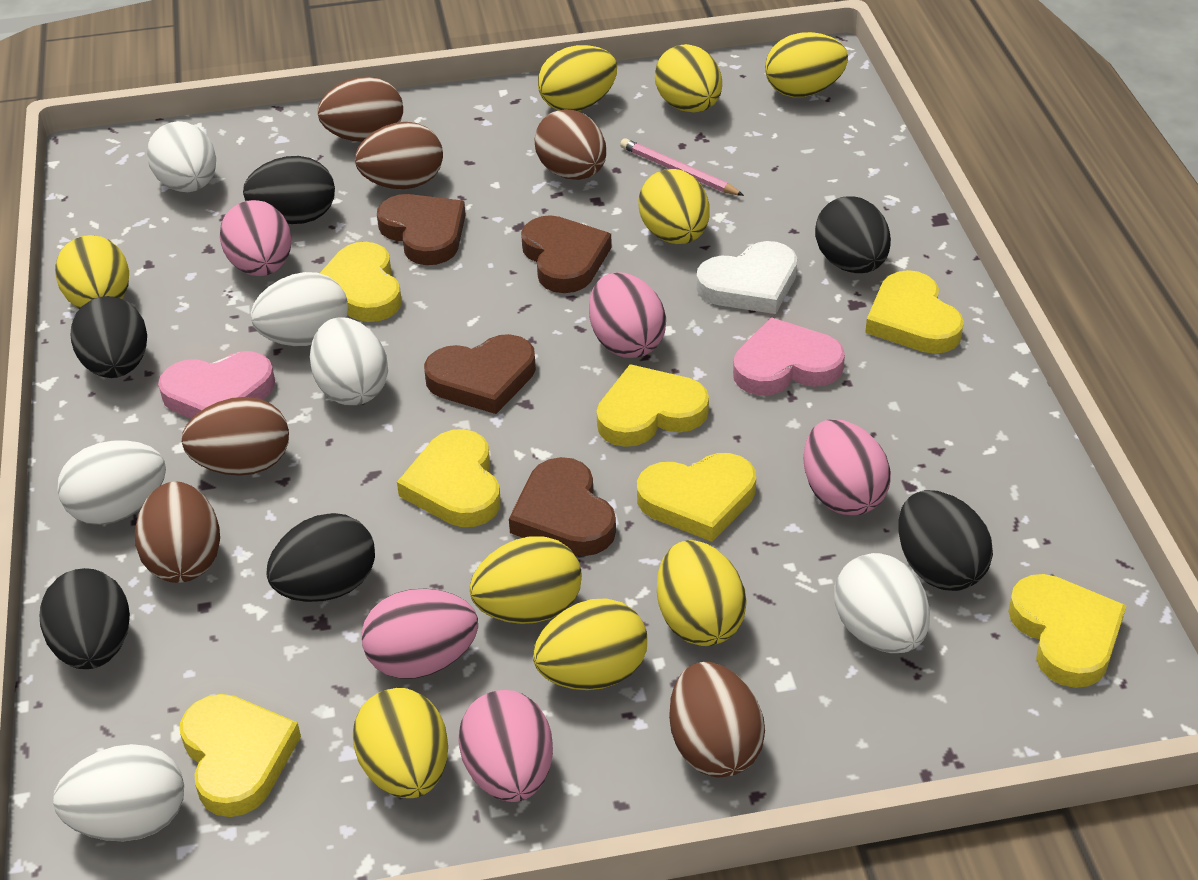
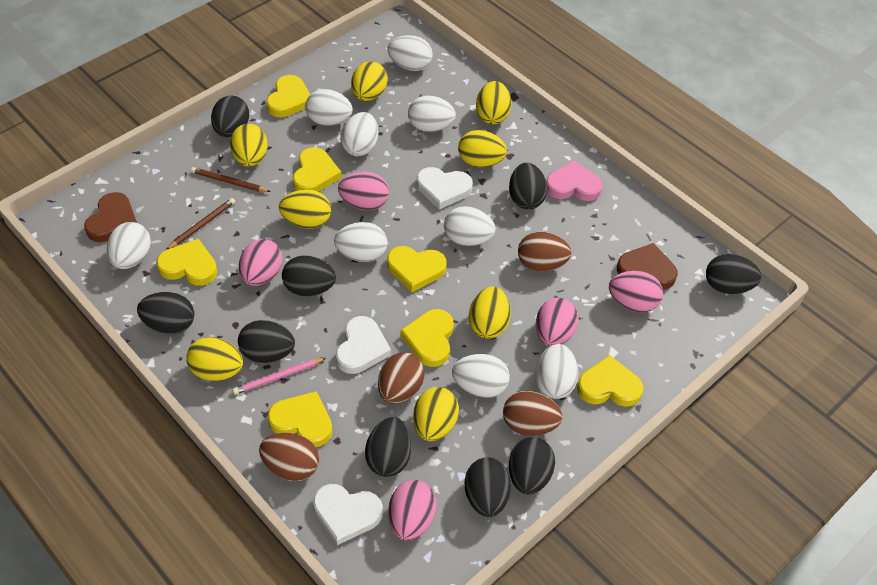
black egg: [40,568,130,669] [70,296,147,378] [243,156,335,224] [266,513,375,602] [815,196,891,273] [898,490,993,591] = 6 -> [137,292,194,334] [211,95,249,137] [238,320,295,363] [282,255,336,296] [365,417,411,477] [465,457,511,517] [509,163,547,210] [509,437,555,494] [706,254,761,294] = 9
brown egg: [135,481,220,583] [182,397,289,476] [318,76,403,142] [355,122,443,189] [535,109,606,180] [669,662,765,778] = 6 -> [259,433,319,481] [378,352,425,404] [503,391,562,436] [518,232,571,271] = 4
brown heart: [377,194,466,265] [424,334,536,414] [509,457,616,556] [521,215,612,293] = 4 -> [84,192,137,242] [617,243,678,290] = 2
brown pencil: none = 0 -> [166,198,235,250] [191,167,271,192] = 2
pink heart: [158,351,275,419] [733,317,845,395] = 2 -> [546,160,603,201] = 1
white egg: [53,744,184,841] [57,440,166,525] [147,121,216,192] [251,272,348,346] [310,317,388,405] [834,553,930,653] = 6 -> [107,222,151,269] [305,89,353,126] [334,222,387,262] [340,112,378,156] [387,35,433,71] [408,96,456,132] [444,206,496,246] [452,354,510,398] [535,344,578,399] = 9
white heart: [696,241,797,314] = 1 -> [313,484,383,545] [336,316,391,374] [417,167,473,209] = 3
yellow egg: [55,235,129,309] [353,688,448,798] [469,536,582,624] [533,599,647,690] [538,45,617,111] [638,169,710,244] [655,44,722,112] [657,540,747,646] [765,32,848,97] = 9 -> [186,337,243,381] [230,123,268,167] [279,190,331,229] [351,61,388,101] [413,387,459,441] [458,130,507,167] [469,287,511,339] [476,81,511,124] = 8

